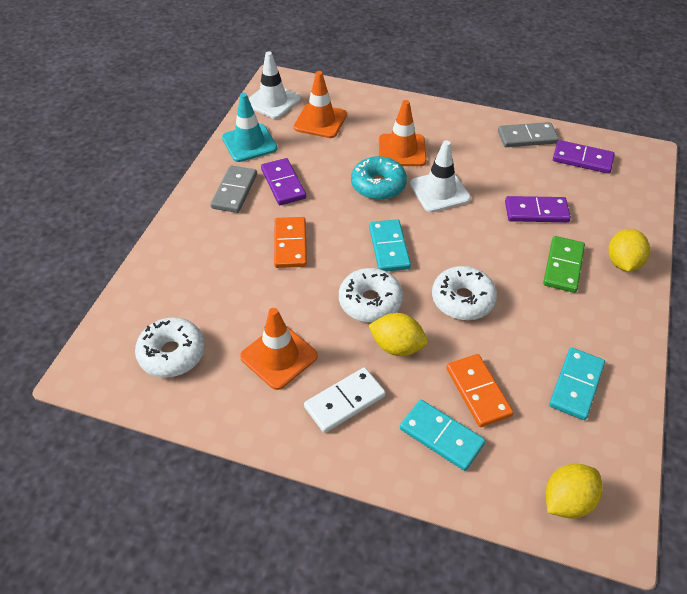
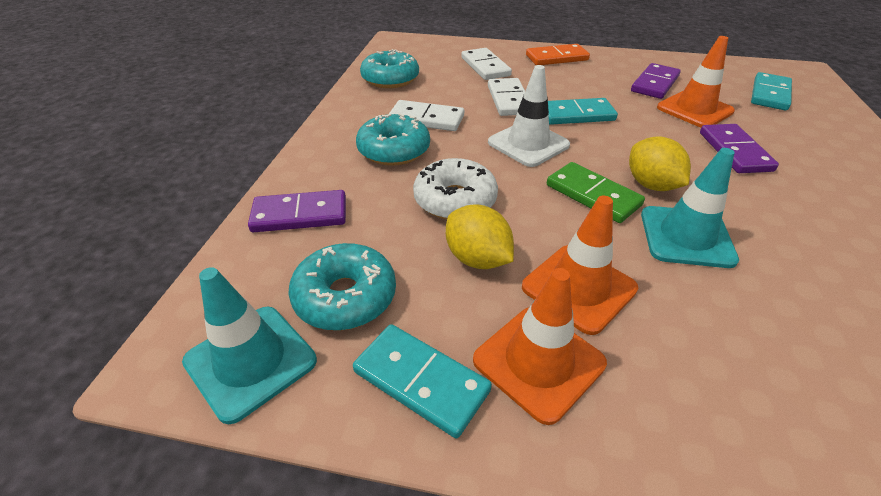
grey domino: [210,165,257,213] [498,122,559,147] = 2 -> none = 0
orange domino: [274,217,307,268] [446,354,513,427] = 2 -> [526,44,590,65] = 1
turquoise donut: [351,156,407,200] = 1 -> [288,243,396,330] [356,114,430,166] [360,49,419,88] = 3
turquoise traffic cone: [222,93,277,162] = 1 -> [182,267,317,424] [641,148,739,268] = 2
white domino: [304,367,386,433] = 1 -> [389,100,464,131] [461,48,512,80] [488,78,525,116] = 3
white donut: [135,317,205,378] [339,268,403,322] [432,266,497,320] = 3 -> [413,158,498,220] = 1
white traffic cone: [249,51,301,119] [410,140,471,212] = 2 -> [488,65,570,167] = 1
yellow lemon: [368,313,428,356] [546,464,602,519] [608,229,650,272] = 3 -> [446,205,514,269] [629,136,691,191] = 2

